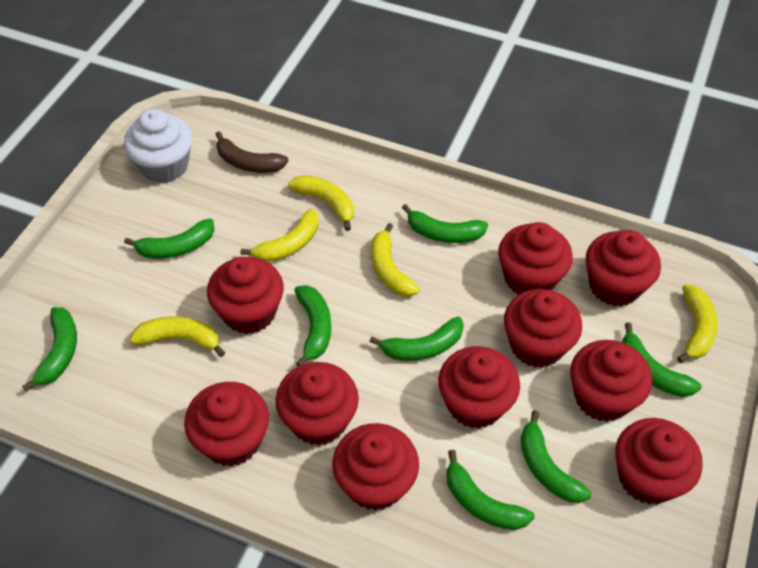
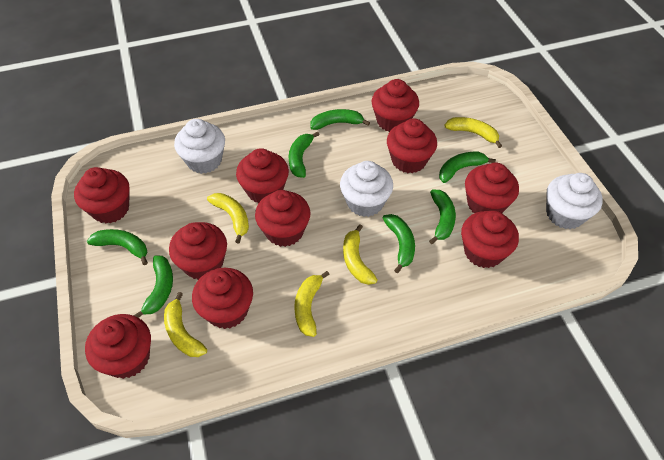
brown banana: [216,131,289,173] = 1 -> none = 0
green banana: [22,307,77,391] [124,219,214,259] [294,285,331,366] [370,316,464,361] [402,204,488,243] [446,450,535,530] [520,410,592,503] [622,323,701,397] = 8 -> [87,229,148,265] [133,255,173,318] [289,131,320,178] [310,109,370,130] [383,214,415,273] [429,190,456,244] [439,152,496,183] = 7
white cupcake: [124,109,192,183] = 1 -> [174,119,225,174] [340,161,393,217] [546,173,603,229] = 3

